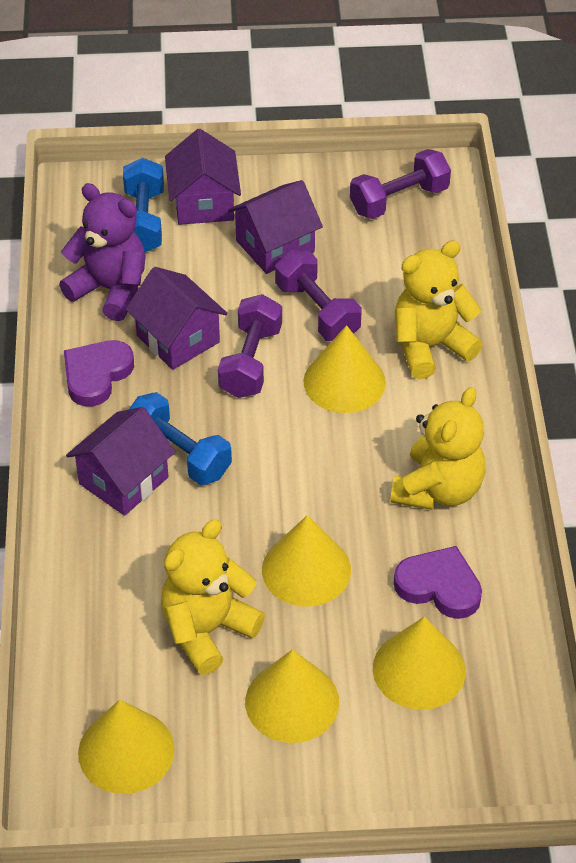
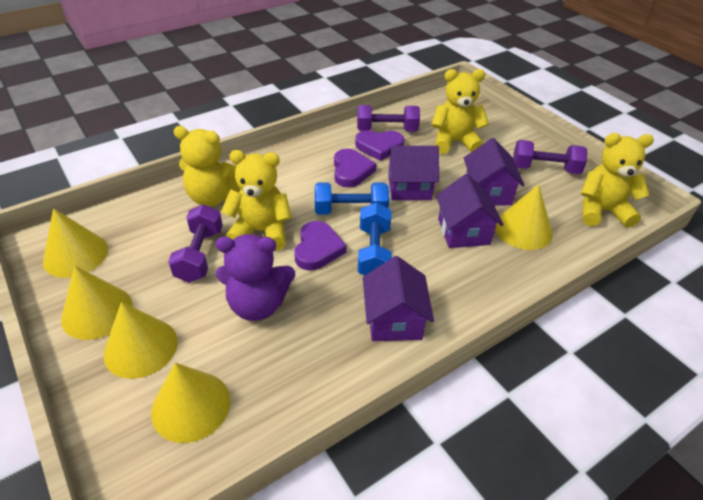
purple heart: [64,340,134,407] [394,546,482,619] = 2 -> [294,221,347,270] [334,149,377,187] [355,130,404,161] = 3
yellow teddy bear: [161,519,265,675] [390,387,486,510] [395,240,483,379] = 3 -> [174,126,241,207] [221,150,292,251] [432,69,489,154] [581,133,654,228] = 4

